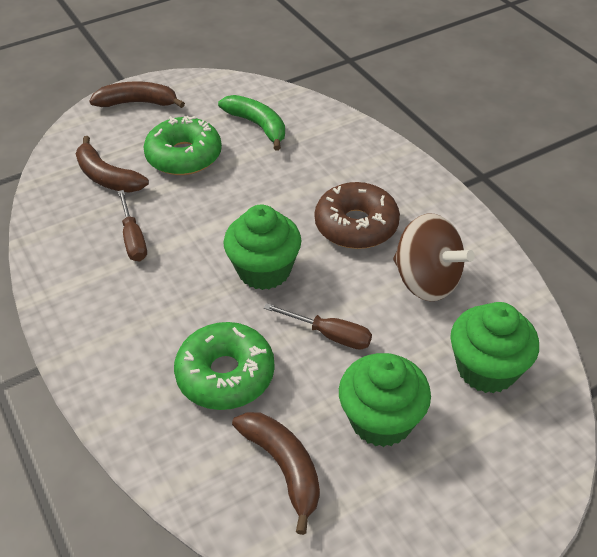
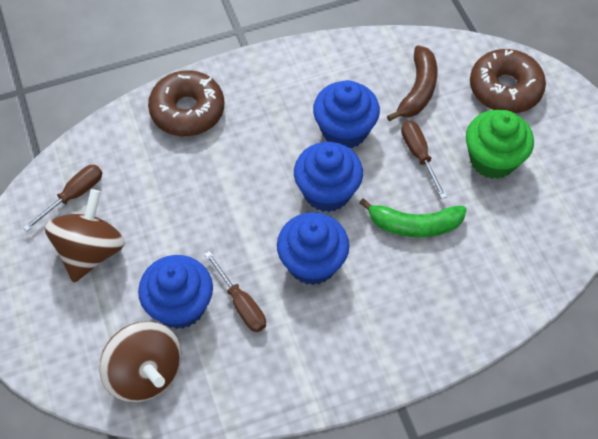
blue cupcake: none = 0 -> [138,255,213,329] [277,212,349,285] [294,142,363,212] [313,80,380,148] = 4
brown banana: [76,136,149,193] [89,81,185,108] [232,412,320,535] = 3 -> [387,45,437,121] = 1
brown donut: [315,182,400,249] = 1 -> [148,70,224,136] [470,49,546,113] = 2
brown screwdriver: [118,190,147,261] [264,303,372,350] = 2 -> [23,165,102,231] [205,251,266,332] [401,121,447,199] = 3
brown spinning top: [393,214,475,301] = 1 -> [45,189,125,282] [100,321,182,402] = 2
green cupcake: [223,205,301,290] [339,353,431,447] [450,302,539,393] = 3 -> [466,110,534,179] = 1
green donut: [144,116,222,175] [174,322,275,410] = 2 -> none = 0

